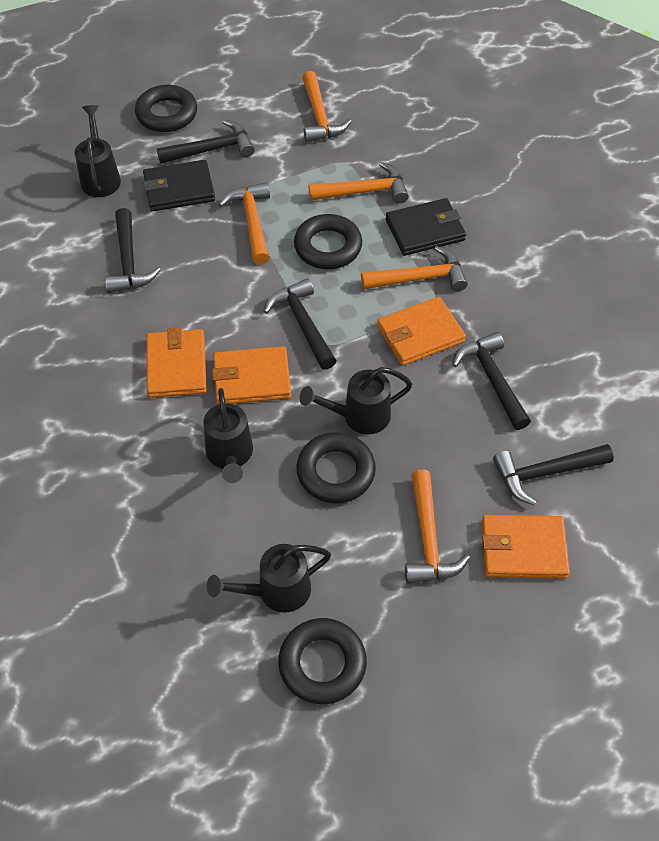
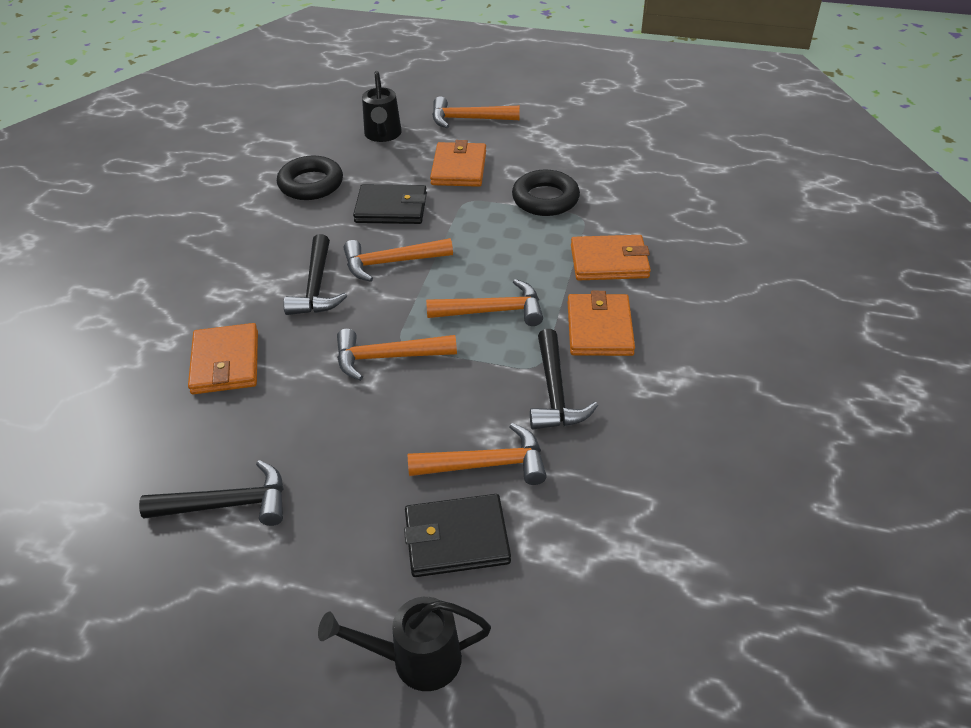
black hammer: [105,208,161,293] [157,120,255,164] [263,278,337,370] [452,332,531,430] [493,444,614,506] = 5 -> [139,460,283,526] [283,234,347,315] [530,329,598,430] = 3
black ring: [135,85,197,132] [278,618,367,704] [294,214,362,269] [296,432,376,504] = 4 -> [277,156,343,200] [512,169,580,216] = 2
black watering can: [75,105,121,197] [203,388,253,483] [207,544,331,613] [300,367,412,435] = 4 -> [318,597,491,691] [362,71,402,142] = 2

